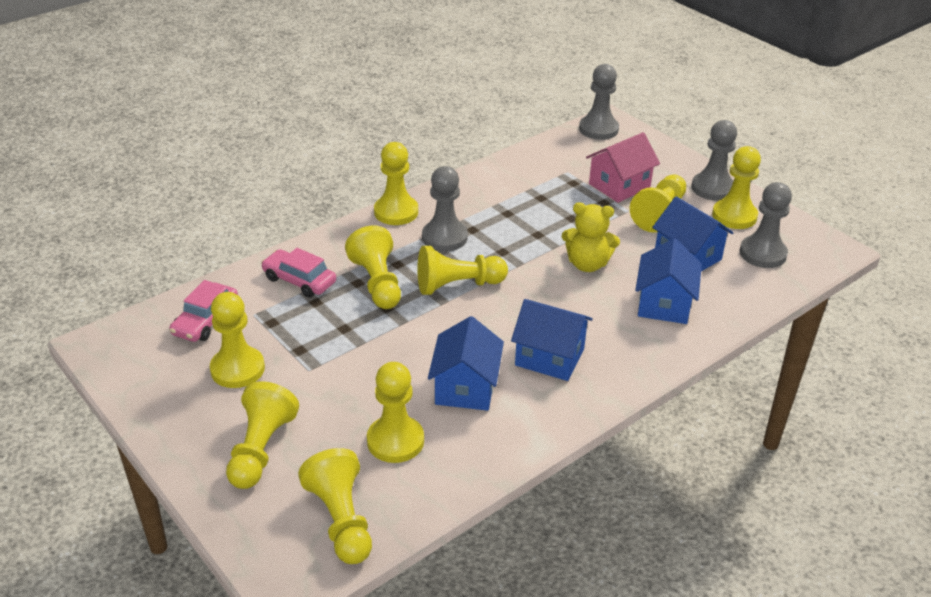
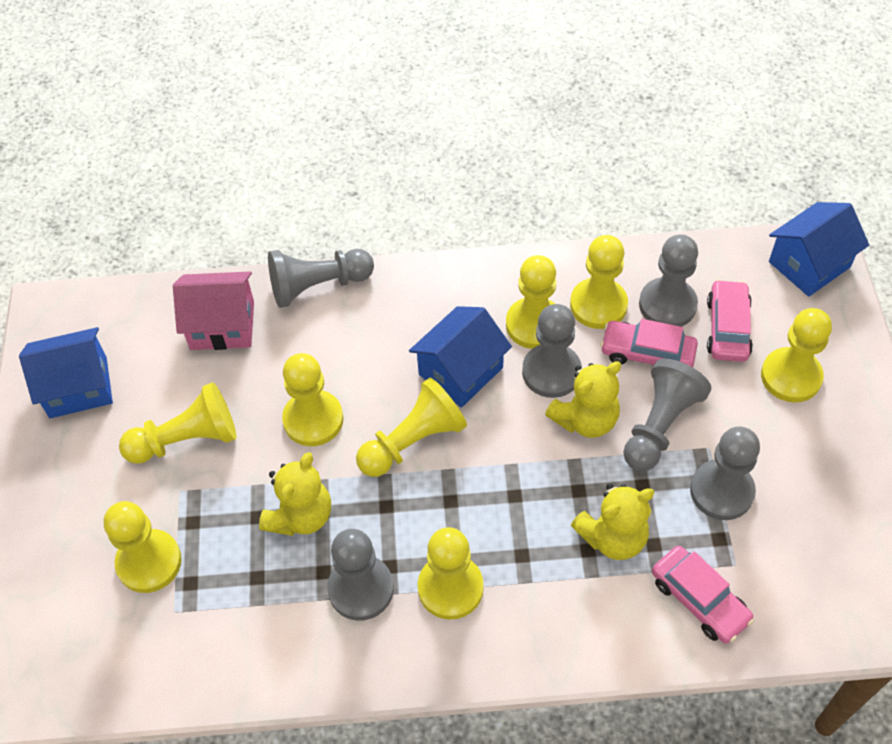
blue house: [428,316,504,411] [511,299,593,381] [635,238,702,324] [652,196,733,271] = 4 -> [19,327,113,418] [409,306,512,408] [769,202,869,297] = 3
grey pawn: [422,166,468,252] [579,64,619,140] [691,120,737,201] [739,182,792,268] = 4 -> [268,249,374,308] [327,529,394,621] [522,304,582,398] [623,359,711,471] [639,234,698,327] [690,426,760,520] = 6
pink car: [169,280,238,342] [261,248,336,298] = 2 -> [600,319,698,367] [652,546,754,643] [707,279,753,362] = 3
yellow pawn: [210,292,265,388] [226,382,299,489] [298,448,372,564] [345,226,401,309] [367,362,424,463] [374,142,418,225] [417,246,508,295] [630,175,686,232] [712,146,761,229] = 9 -> [104,501,182,593] [119,382,237,464] [282,353,344,446] [356,378,467,477] [418,527,484,620] [506,255,556,349] [570,235,628,329] [761,308,832,402] = 8
yellow teddy bear: [562,202,620,272] = 1 -> [259,452,331,536] [545,361,621,438] [571,484,654,560] = 3

